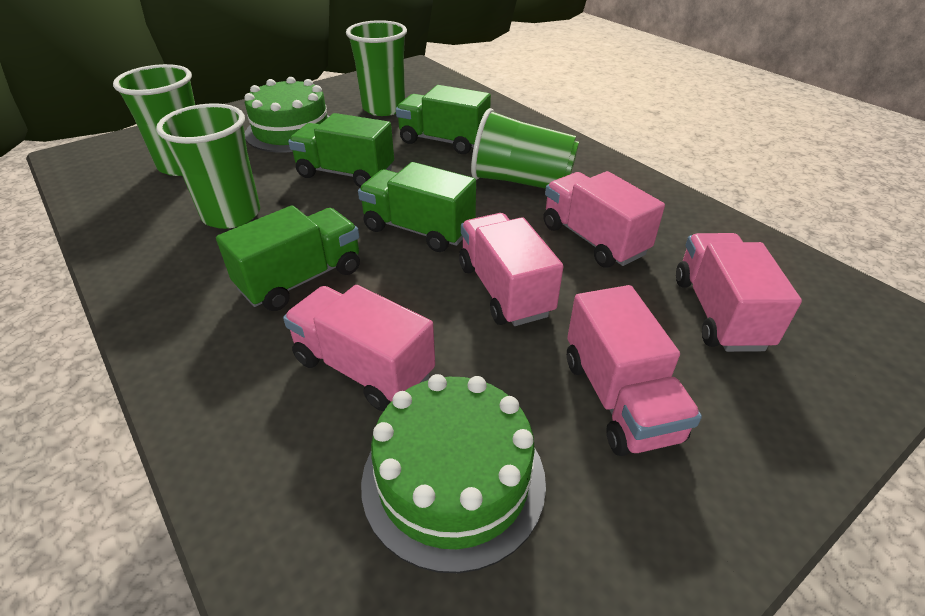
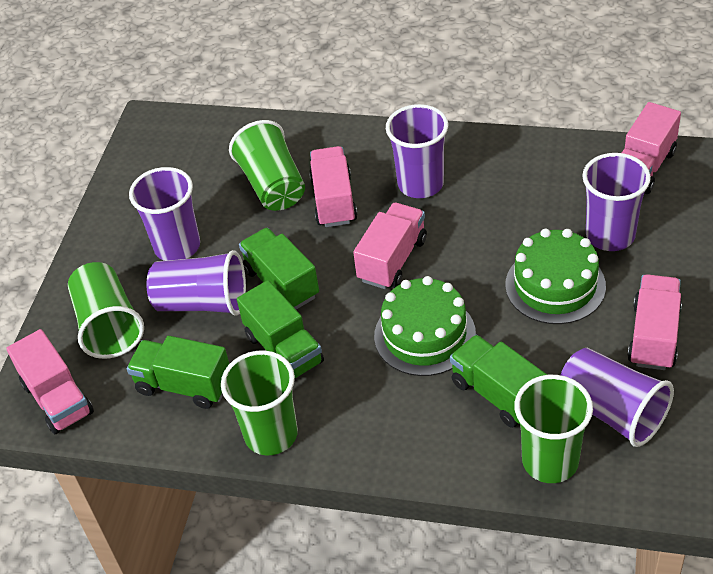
purple cup: none = 0 -> [129,167,200,261] [146,250,246,316] [386,104,448,198] [560,348,674,447] [582,153,651,251] = 5

